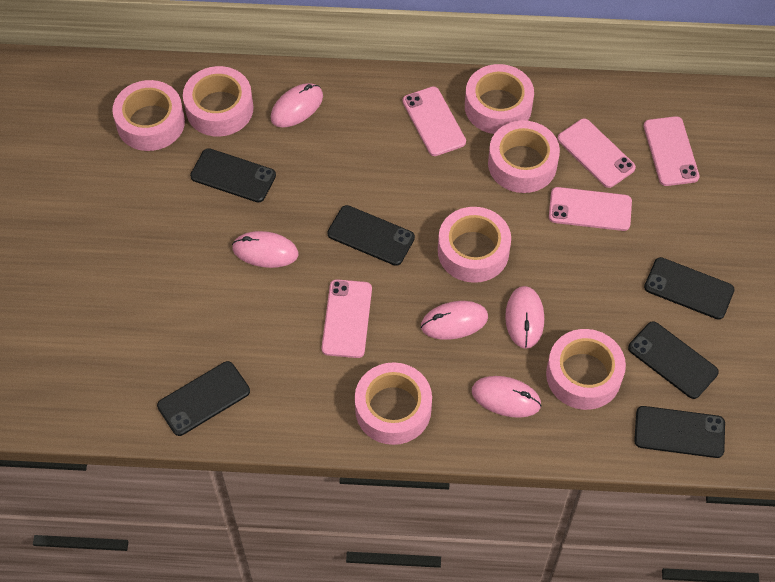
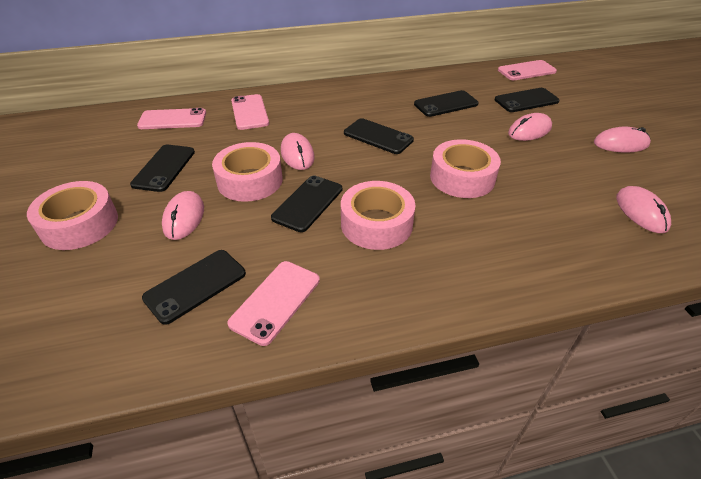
pink phone: [322,279,372,358] [402,86,466,156] [549,187,632,231] [557,118,636,188] [644,116,700,186] = 5 -> [137,108,206,129] [227,261,320,346] [231,94,269,130] [498,60,557,80] = 4
pink tape: [112,80,185,151] [183,66,254,137] [355,362,432,445] [438,207,511,283] [465,64,534,134] [488,120,560,193] [546,329,626,410] = 7 -> [27,181,118,250] [212,142,283,202] [341,181,415,250] [430,139,501,198] = 4

